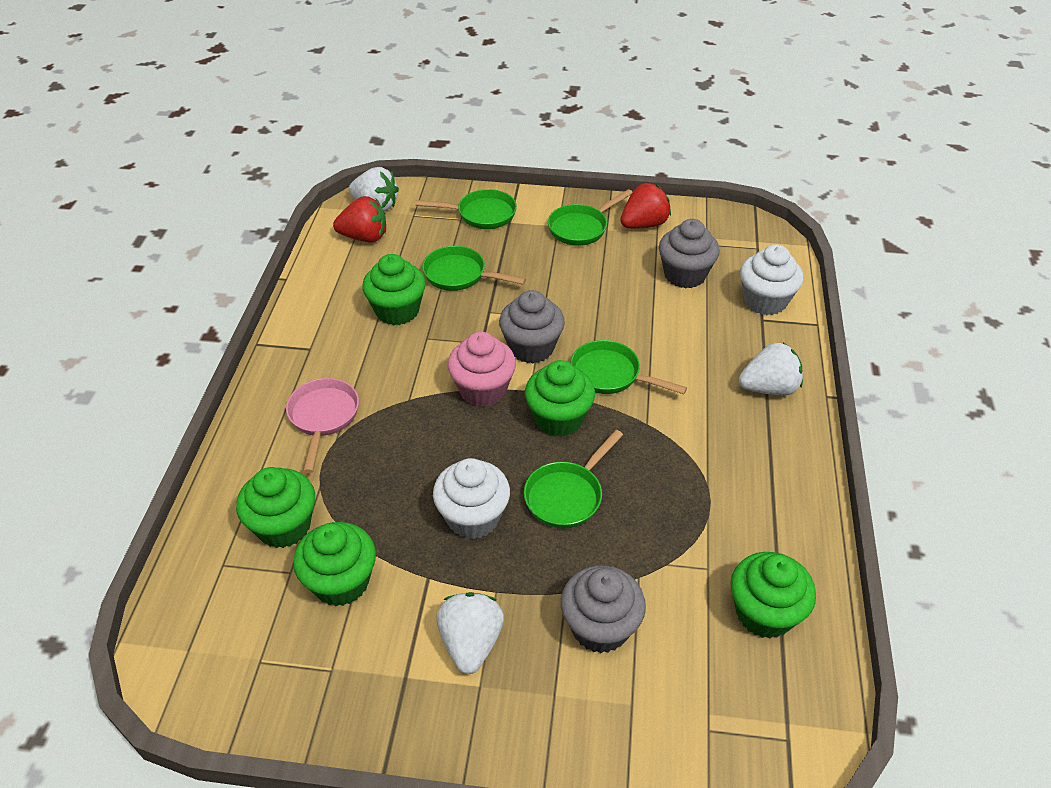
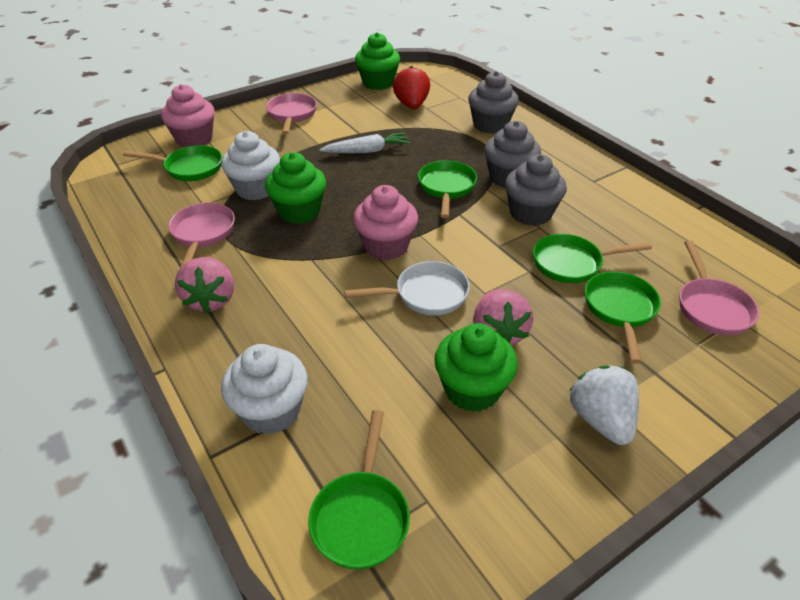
green cupcake: [236,467,315,548] [293,522,376,606] [362,254,426,325] [525,360,595,437] [731,552,816,638] = 5 -> [265,152,326,224] [355,32,400,90] [434,323,518,412] = 3
pink cupcake: [448,332,516,407] = 1 -> [161,84,215,147] [353,185,418,260] = 2
pink pan: [286,378,359,473] = 1 -> [168,203,235,270] [266,93,317,135] [680,240,759,336] = 3
pink strawberry: none = 0 -> [175,257,234,313] [473,289,533,346] = 2
red strawberry: [333,196,386,243] [621,183,671,229] = 2 -> [393,66,430,109] = 1
white carrot: none = 0 -> [320,132,410,153] = 1
white pan: none = 0 -> [344,261,470,315] = 1
white strawberry: [349,167,399,211] [436,592,504,674] [739,343,803,395] = 3 -> [569,365,639,445] = 1

